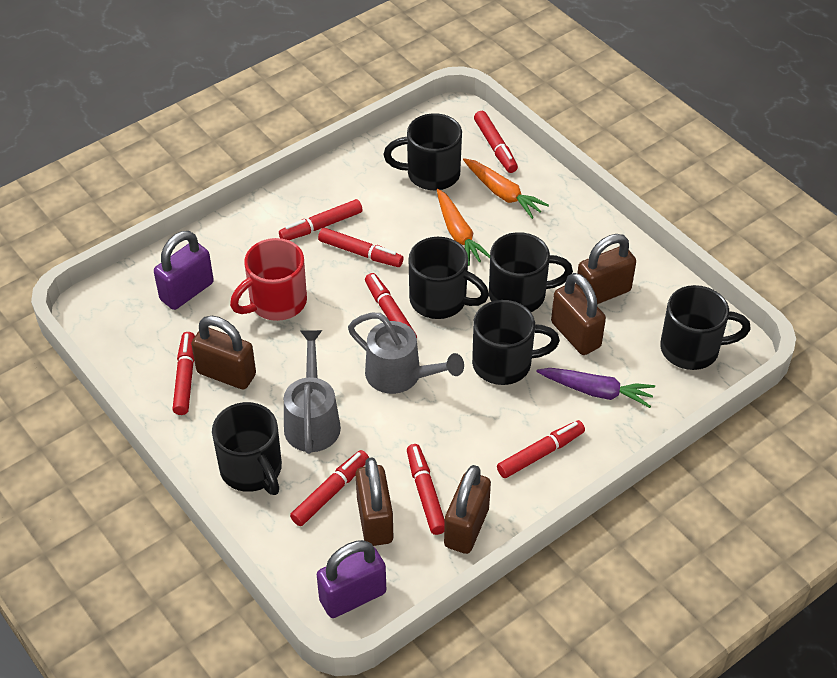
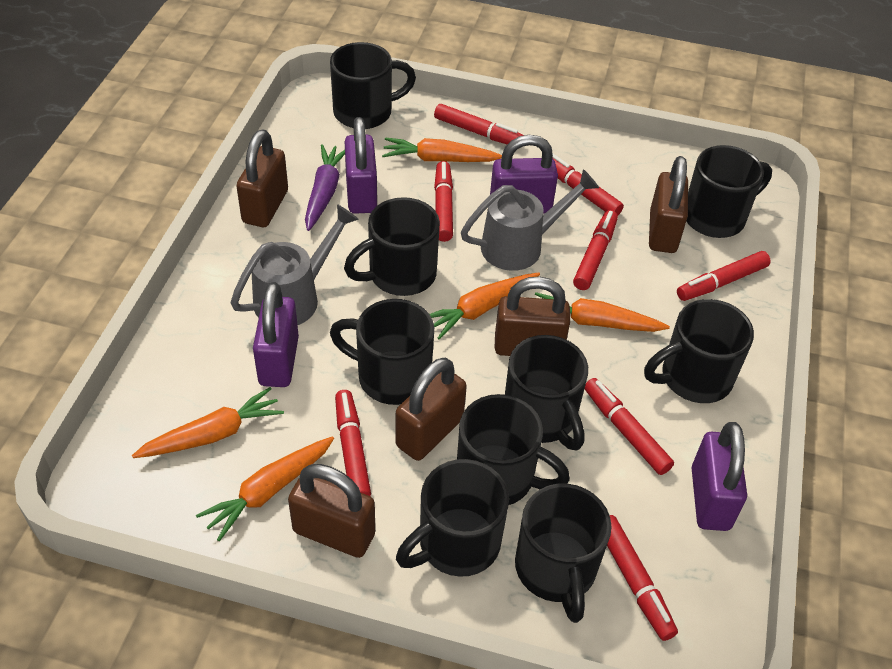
black mug: [212,402,282,495] [383,113,462,190] [409,237,489,319] [472,300,560,385] [489,232,573,312] [660,285,751,370] = 6 -> [330,42,416,129] [330,299,434,405] [344,197,440,296] [396,459,509,577] [457,394,570,505] [505,335,588,450] [515,484,612,623] [644,299,754,403] [686,145,772,238] = 9
orange carrot: [437,189,490,266] [463,158,549,219] = 2 -> [132,387,284,458] [196,436,334,541] [382,137,502,162] [430,272,540,339] [535,292,670,332] = 5
purple padlock: [154,231,214,310] [317,540,386,618] = 2 -> [253,282,299,387] [345,117,377,214] [490,135,558,214] [691,422,747,531] = 4
red mug: [230,238,307,321] = 1 -> none = 0

